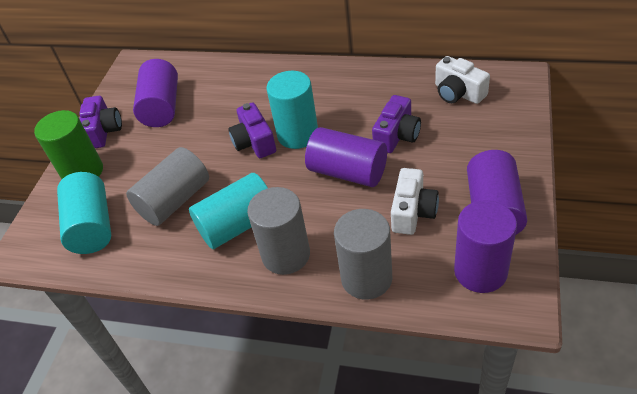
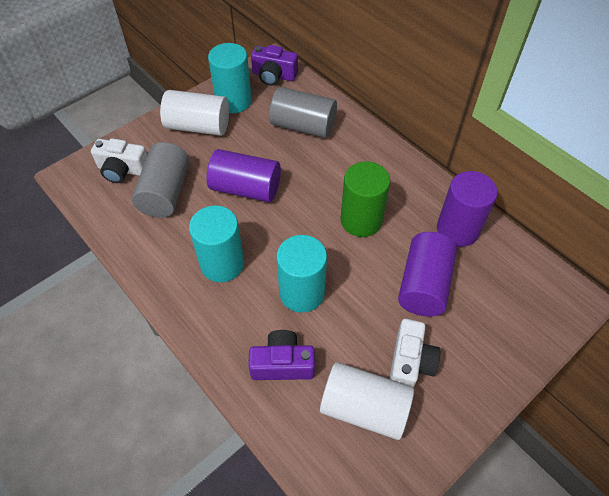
grey cylinder: [126,147,209,226] [247,187,310,275] [334,209,392,300] = 3 -> [132,142,190,218] [269,87,337,138] = 2
purple camera: [79,96,122,148] [228,102,276,158] [372,95,421,153] = 3 -> [248,330,315,380] [251,45,298,86] = 2
purple cylinder: [133,59,178,127] [305,127,387,187] [454,200,517,293] [467,150,527,235] = 4 -> [207,149,281,202] [398,232,457,316] [437,171,498,247] = 3
white cylinder: none = 0 -> [160,90,229,136] [320,362,414,440] = 2

